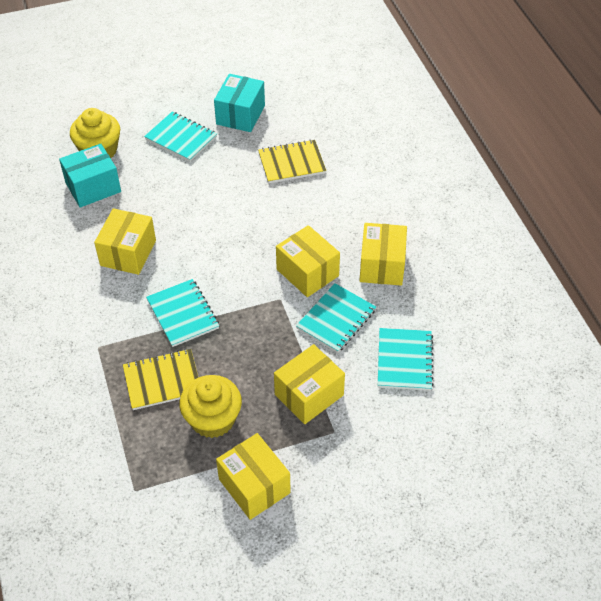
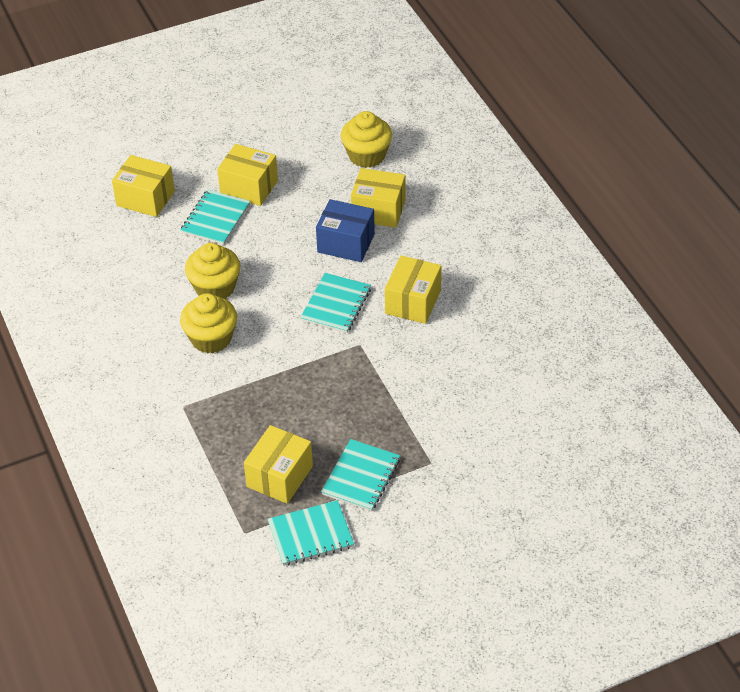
blue box: none = 0 -> [316,199,375,262] = 1
turquoise box: [59,144,121,208] [214,74,265,132] = 2 -> none = 0
yellow cupcake: [70,108,120,158] [179,375,242,438] = 2 -> [180,293,237,354] [185,243,240,299] [341,111,392,168] = 3
yellow notebook: [123,349,199,410] [258,140,326,183] = 2 -> none = 0

